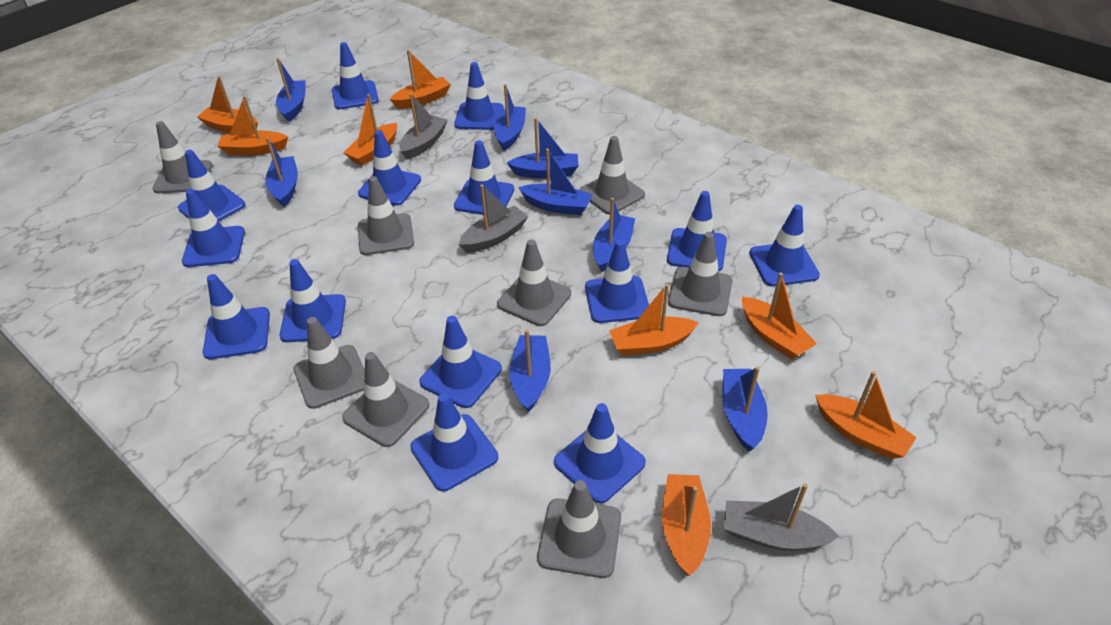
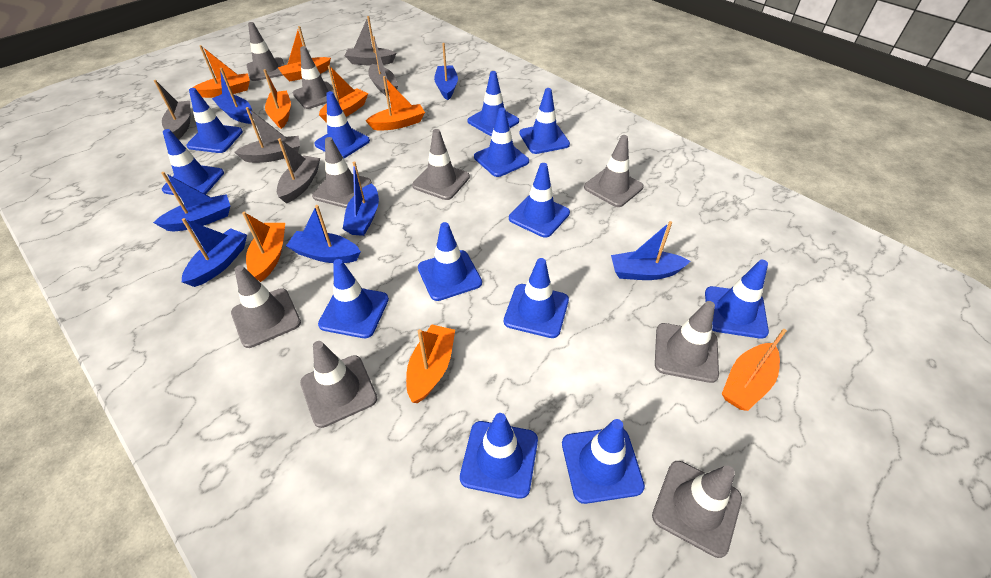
blue boat: [265,137,298,207] [276,58,306,122] [494,84,526,151] [507,118,579,178] [509,329,551,412] [518,149,593,215] [593,198,635,272] [722,366,768,451] = 8 -> [153,172,230,231] [182,218,247,287] [212,68,252,124] [286,205,361,263] [343,161,379,236] [434,43,458,100] [611,221,690,280] = 7
blue traffic cone: [178,150,246,221] [182,189,245,267] [203,274,270,359] [280,259,346,342] [332,42,379,109] [358,130,421,206] [410,393,498,491] [419,316,502,408] [454,62,504,130] [454,140,514,215] [554,403,646,503] [585,240,649,323] [667,191,727,271] [749,205,820,287] = 14 -> [162,129,224,196] [187,88,243,153] [314,91,370,158] [318,259,389,338] [418,222,482,301] [460,413,538,499] [468,71,519,136] [474,108,529,177] [504,258,569,338] [509,163,570,238] [519,88,570,154] [562,419,645,504] [705,260,769,339] = 13
grey boat: [399,93,448,159] [459,184,528,253] [724,483,840,551] = 3 -> [154,80,191,139] [234,107,300,163] [277,138,320,204] [344,16,396,66] [369,36,398,96] = 5
grey traffic cone: [153,121,212,193] [294,317,365,409] [342,352,430,447] [358,176,414,255] [497,239,571,326] [537,480,621,578] [579,136,645,215] [668,232,733,316] = 8 -> [231,265,301,348] [246,22,284,81] [293,46,335,109] [300,341,377,428] [312,137,372,208] [412,129,470,200] [584,135,644,207] [652,461,742,558] [655,301,719,383] = 9

